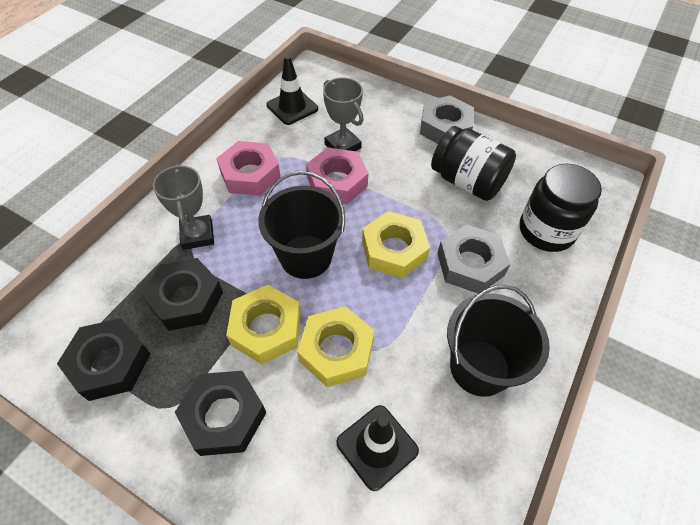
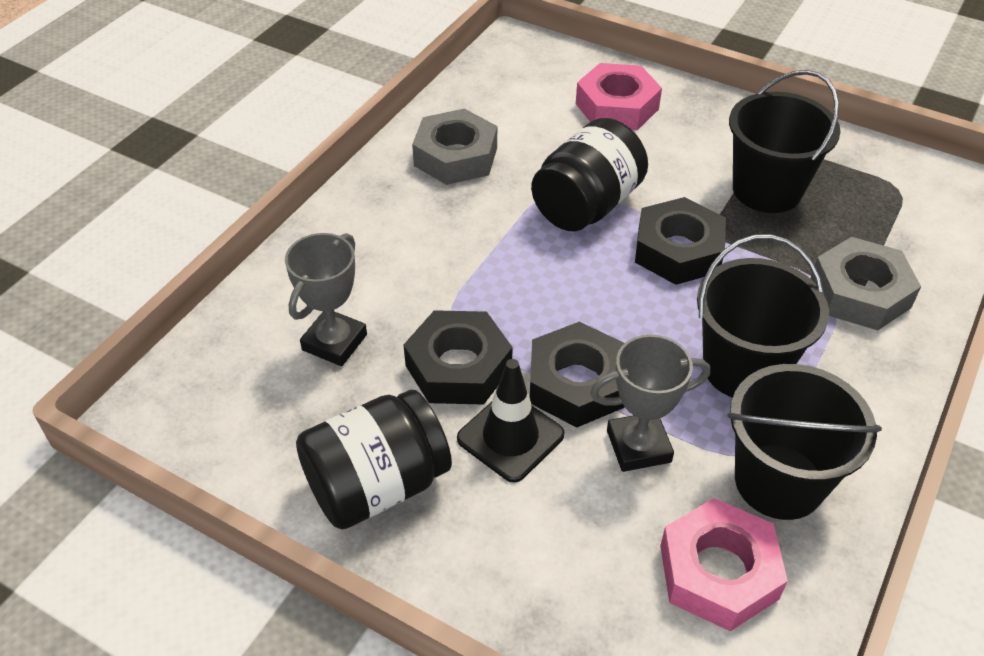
black bucket: [258,171,345,279] [447,285,550,397] = 2 -> [697,234,829,398] [727,364,882,520] [729,70,840,213] = 3
black traffic cone: [267,55,318,125] [336,405,419,491] = 2 -> [457,359,564,483] = 1
yellow nut: [226,285,301,364] [297,306,375,387] [362,211,430,279] = 3 -> none = 0

